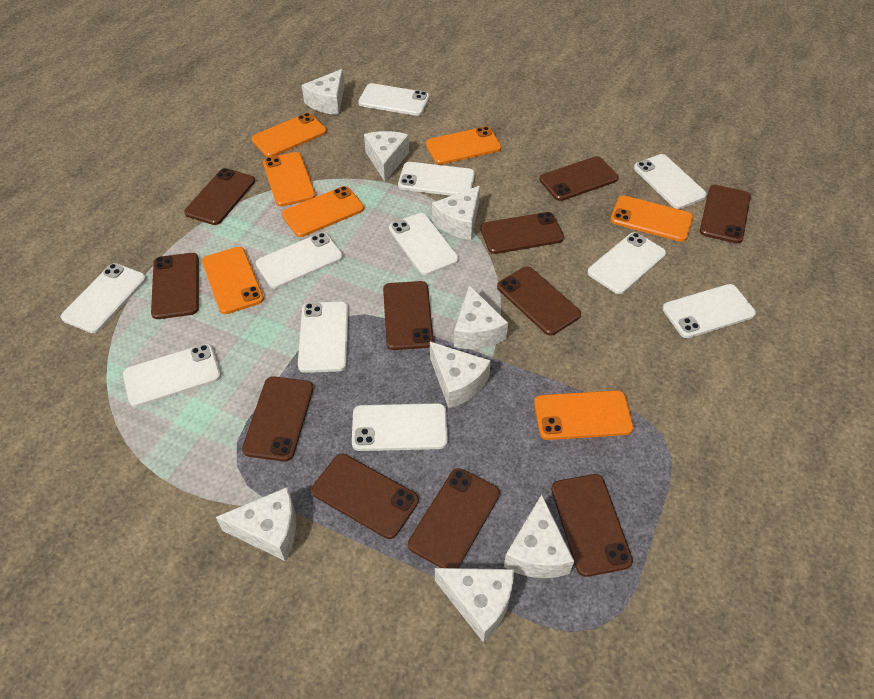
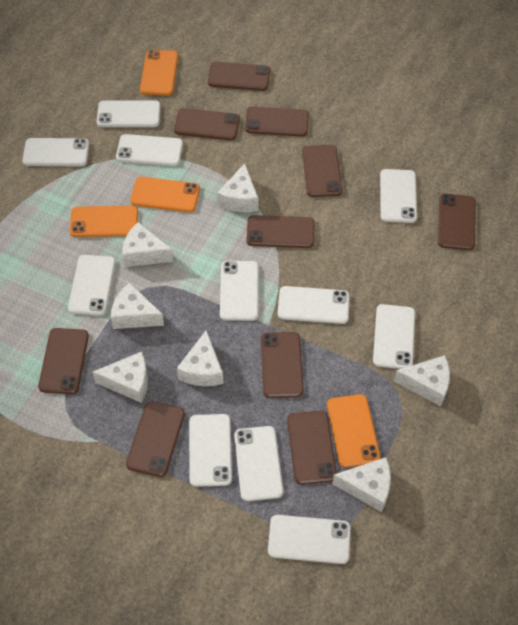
brown phone: [151,253,199,319] [184,168,255,225] [242,376,314,462] [311,454,419,539] [383,281,434,350] [408,468,500,568] [480,212,564,254] [497,266,581,336] [539,156,618,201] [551,474,633,577] [700,185,751,244] = 11 -> [38,328,89,394] [126,402,185,477] [174,108,240,140] [208,62,270,91] [245,106,309,137] [246,215,314,248] [261,332,304,398] [287,411,337,484] [302,145,342,197] [438,194,476,250] = 10
orange phone: [202,247,264,314] [251,113,327,157] [263,152,316,206] [282,186,364,237] [426,126,501,165] [534,390,634,440] [610,196,693,242] = 7 -> [69,206,138,237] [130,177,200,212] [140,50,178,96] [327,394,381,468] = 4
white cheese: [216,487,296,561] [302,69,345,115] [364,131,409,182] [430,342,491,408] [432,186,480,240] [435,568,514,643] [454,285,508,349] [504,494,574,578] = 8 -> [93,352,148,403] [111,283,164,329] [123,222,174,267] [177,330,223,386] [217,163,258,212] [332,457,391,512] [394,355,450,406] = 7

